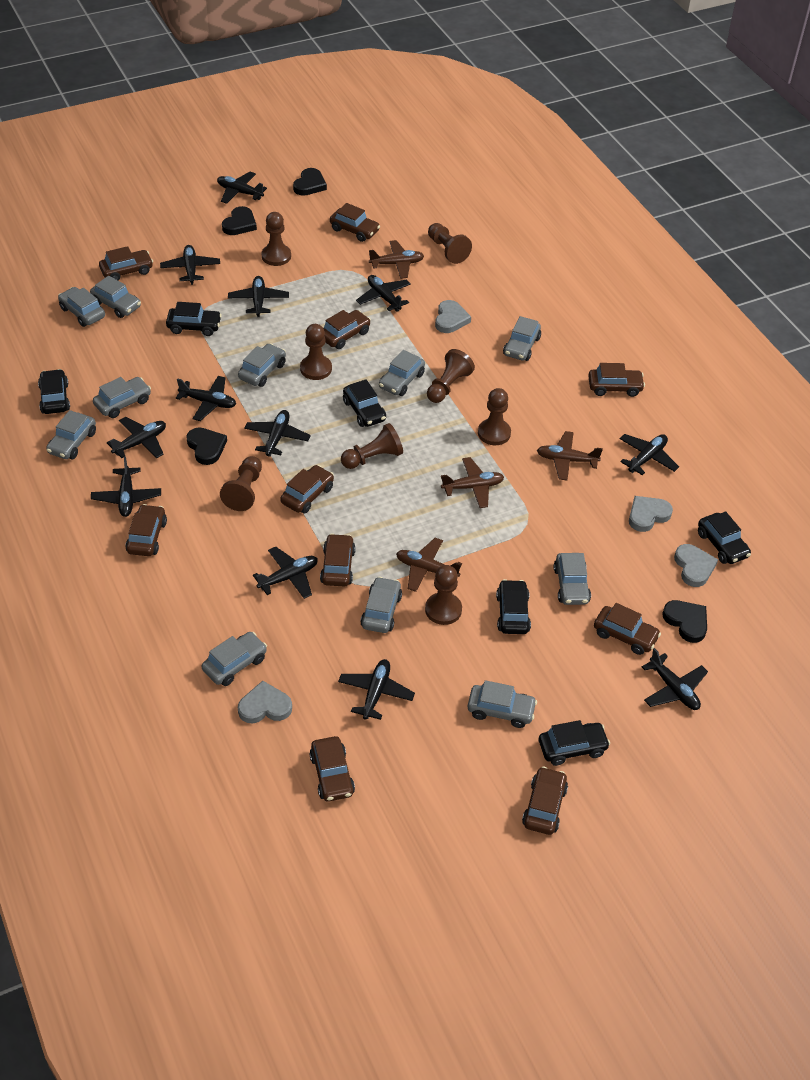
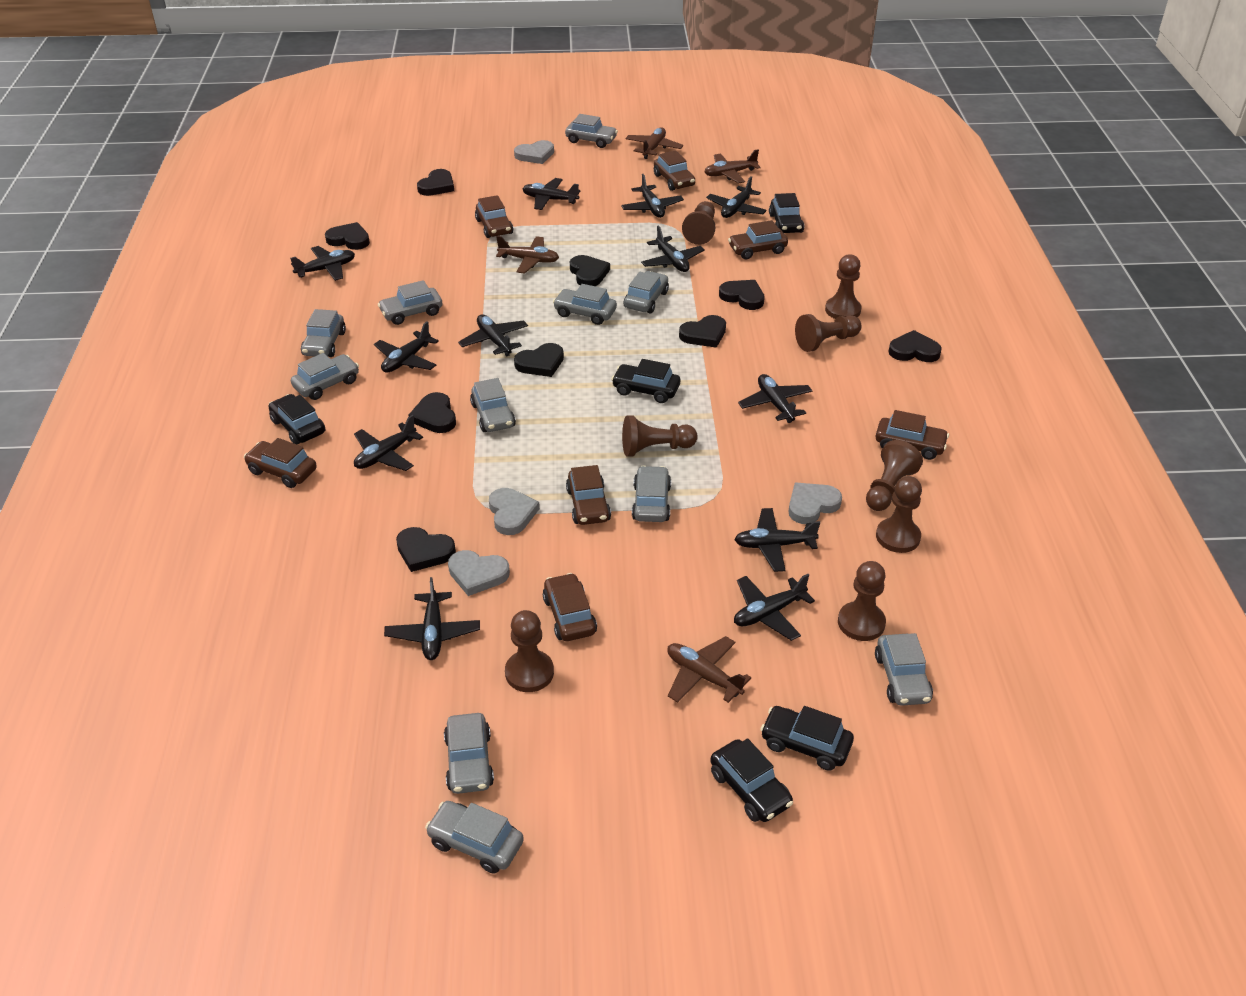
black car: [38,369,70,414] [166,302,222,336] [343,379,386,427] [496,579,531,634] [539,720,610,766] [698,511,751,564] = 6 -> [269,394,325,444] [611,359,680,403] [710,739,793,822] [760,706,854,771] [769,193,804,233] = 5
black heart: [186,428,227,465] [222,206,257,235] [293,168,327,196] [662,600,707,643] = 4 -> [325,222,370,250] [396,527,456,572] [408,392,456,433] [417,169,454,196] [514,343,564,377] [570,255,610,286] [679,315,726,348] [719,280,765,310] [888,330,942,362] = 9
brown car: [99,246,153,281] [126,504,167,556] [280,465,334,514] [310,736,355,802] [320,533,356,587] [324,310,371,349] [330,203,380,242] [522,766,568,835] [588,363,645,397] [594,603,661,655] = 10 -> [244,438,317,488] [475,195,513,238] [543,573,597,641] [566,465,611,525] [654,150,695,191] [728,220,788,259] [876,410,949,460] = 7

